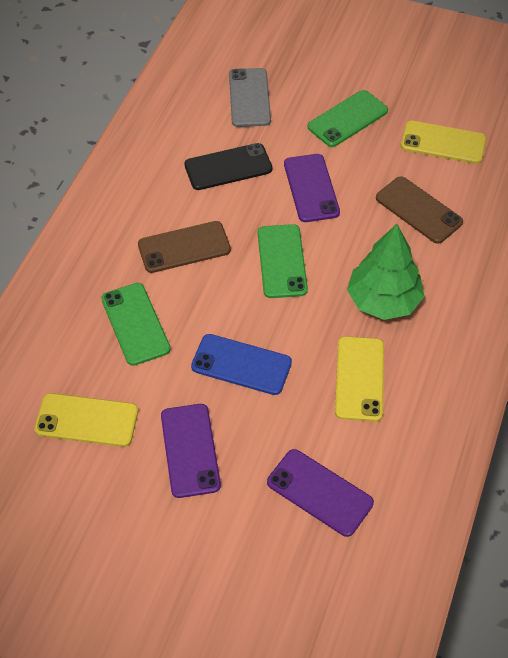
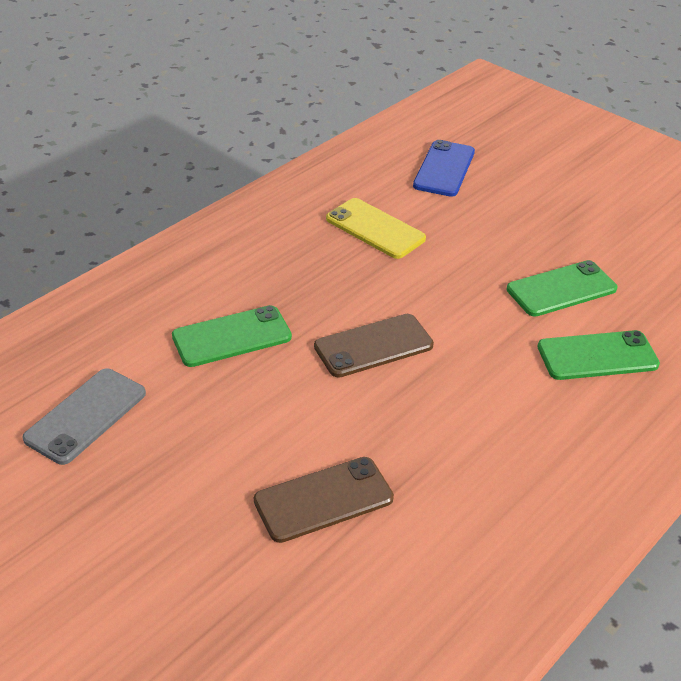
black phone: [184,143,272,190] = 1 -> none = 0
green tree: [347,224,424,320] = 1 -> none = 0
purple phone: [161,404,221,498] [267,449,374,537] [284,154,340,222] = 3 -> none = 0
yellow phone: [34,393,138,447] [335,336,384,422] [401,121,486,164] = 3 -> [326,198,426,259] = 1

